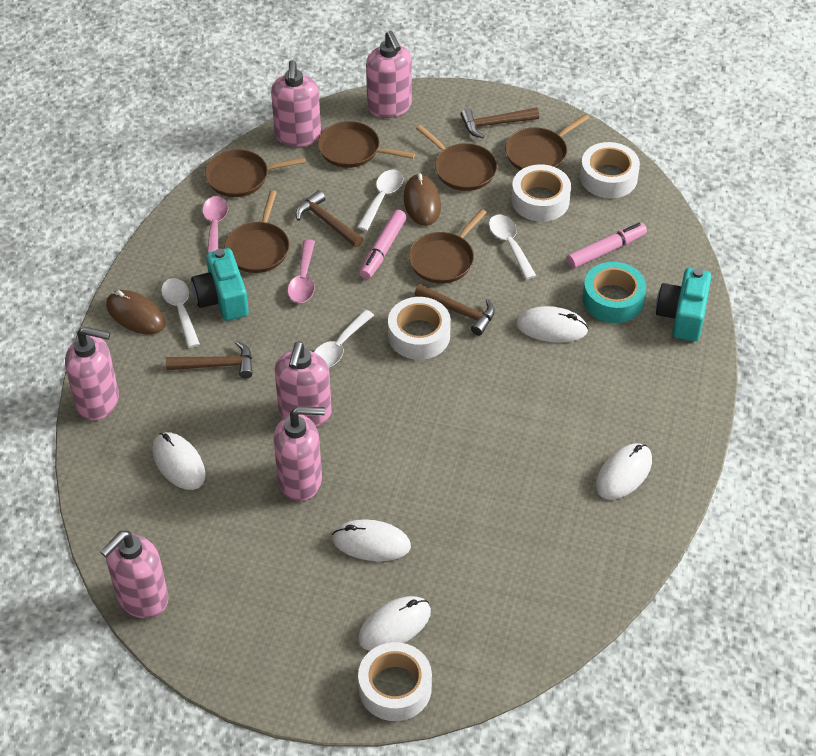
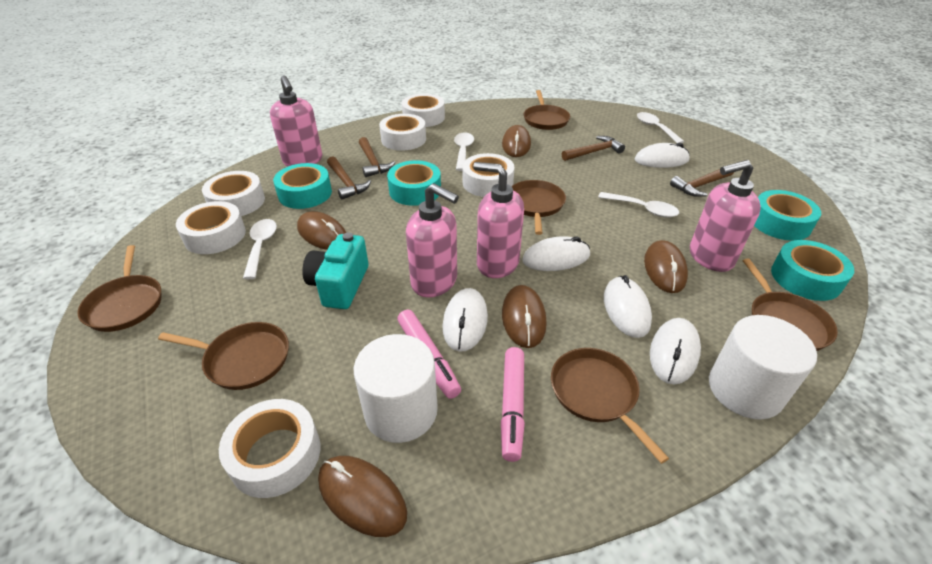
brown mouse: [106,290,166,334] [404,173,441,226] = 2 -> [297,211,346,250] [318,456,407,537] [502,125,531,157] [502,285,546,348] [644,240,688,293] = 5
pink soap dispenser: [65,327,119,421] [100,530,168,618] [271,60,321,147] [274,406,325,501] [275,341,332,427] [366,31,412,118] = 6 -> [270,75,323,167] [406,183,459,298] [473,162,524,278] [690,160,761,272] = 4
pink spoon: [202,196,228,253] [288,239,315,303] = 2 -> none = 0
turquoise camera: [191,248,249,321] [656,268,711,341] = 2 -> [302,232,369,309] = 1
turquoise tape: [583,262,646,323] = 1 -> [273,163,332,209] [387,160,441,206] [754,190,821,241] [771,240,854,301] = 4
white cylinder: none = 0 -> [354,334,438,443] [709,315,817,419] = 2
white tape: [358,642,432,721] [388,297,451,360] [511,164,571,222] [580,142,640,198] = 4 -> [176,201,246,254] [202,171,265,216] [219,399,320,498] [379,114,426,151] [402,94,445,127] [463,153,515,197] = 6

